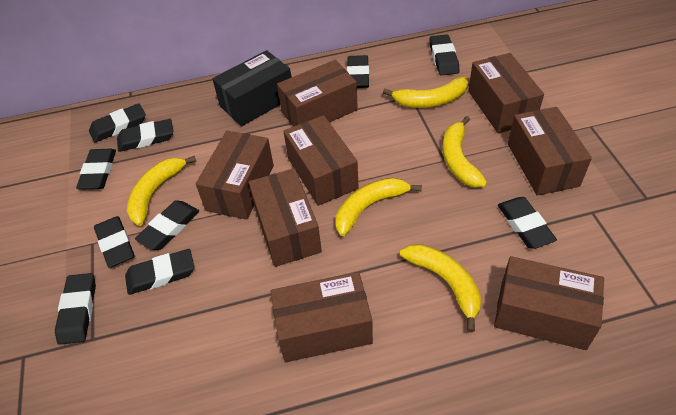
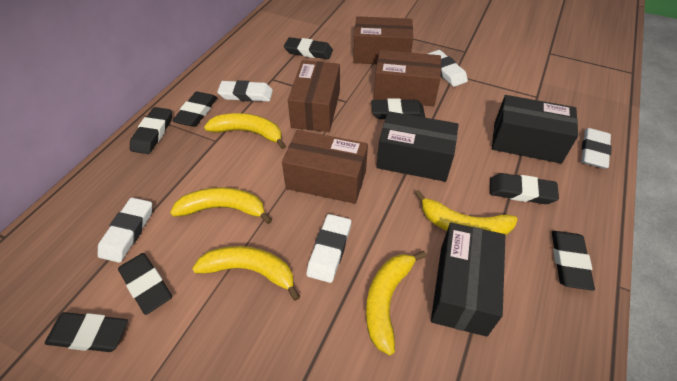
black box: [212,50,291,126] = 1 -> [376,111,459,182] [431,223,505,337] [492,95,578,164] = 3
black eraser: [55,273,96,345] [76,149,116,190] [89,103,146,143] [94,216,135,268] [117,119,173,152] [125,249,194,295] [135,200,199,250] [347,55,369,88] [429,34,459,75] [498,197,557,249] = 10 -> [45,312,128,352] [118,253,172,315] [130,107,172,154] [172,92,217,127] [284,37,333,59] [371,98,425,119] [490,173,559,204] [552,231,595,291] = 8
brown box: [196,131,274,220] [249,168,322,267] [270,272,373,362] [277,60,358,127] [283,115,359,206] [468,53,544,133] [494,256,604,350] [508,107,592,196] = 8 -> [282,130,368,204] [288,60,340,132] [353,16,413,64] [373,50,441,106] = 4
white eraser: none = 0 -> [98,198,152,263] [217,80,273,102] [307,214,351,283] [428,50,468,87] [581,128,612,169] = 5

